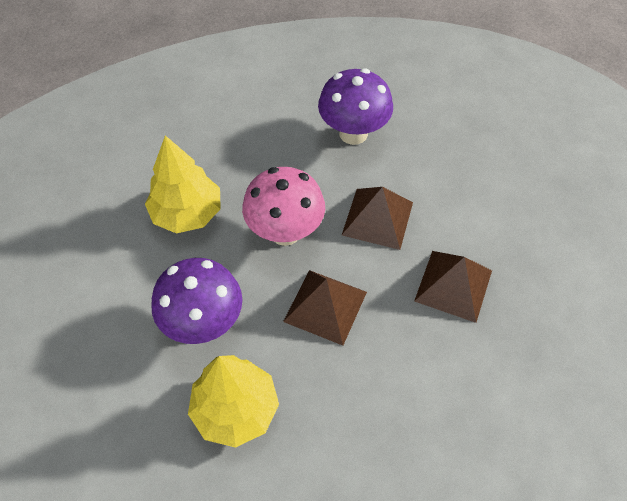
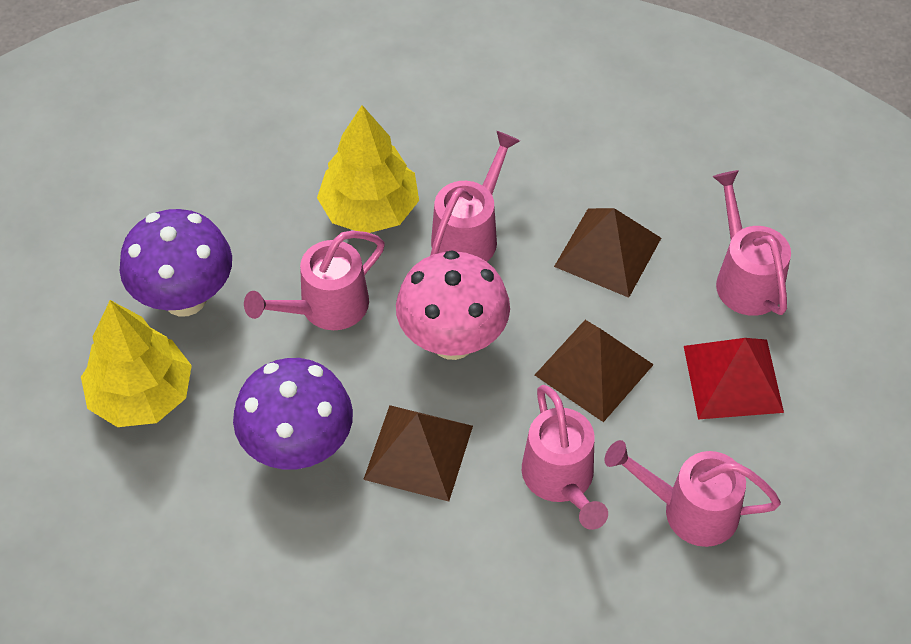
pink watering can: none = 0 -> [244,231,385,330] [430,131,520,262] [522,385,608,530] [604,440,781,547] [713,170,791,316] = 5
red pyramid: none = 0 -> [684,338,784,420] = 1

